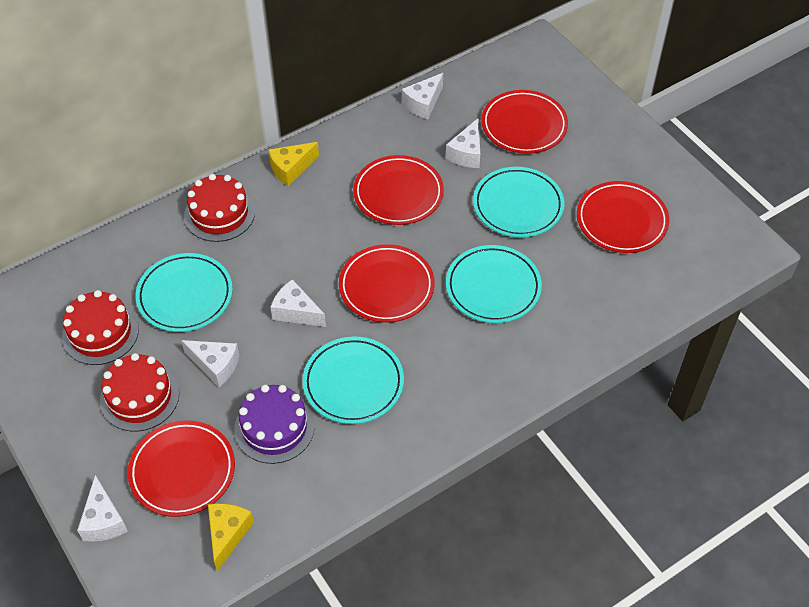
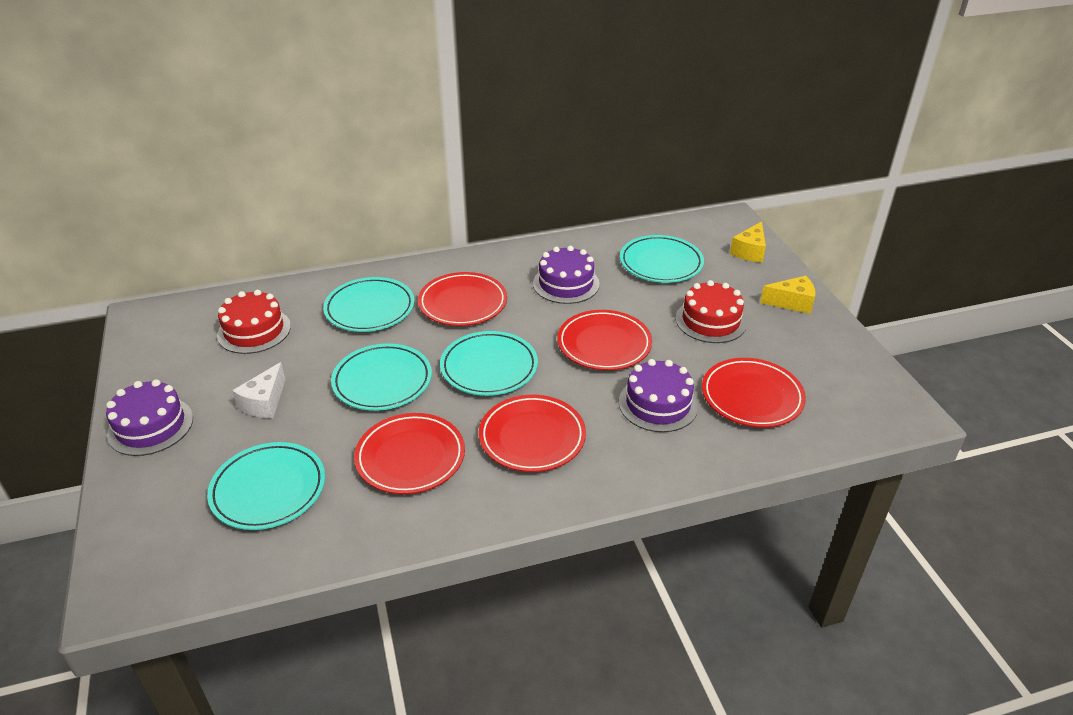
purple cake: [234,385,315,464] = 1 -> [106,379,193,456] [533,246,600,304] [619,359,698,432] = 3
red cake: [62,290,139,365] [100,353,179,432] [184,174,255,242] = 3 -> [217,290,291,354] [676,280,747,343] = 2
turquoise plate: [136,253,233,332] [303,337,404,424] [446,245,542,323] [473,167,564,238] = 4 -> [207,442,325,530] [323,277,414,332] [331,343,432,411] [440,331,538,396] [620,235,704,283] = 5
white cheese: [77,475,128,542] [181,340,240,387] [271,279,326,327] [402,73,443,119] [446,118,480,168] = 5 -> [232,362,286,418] = 1

